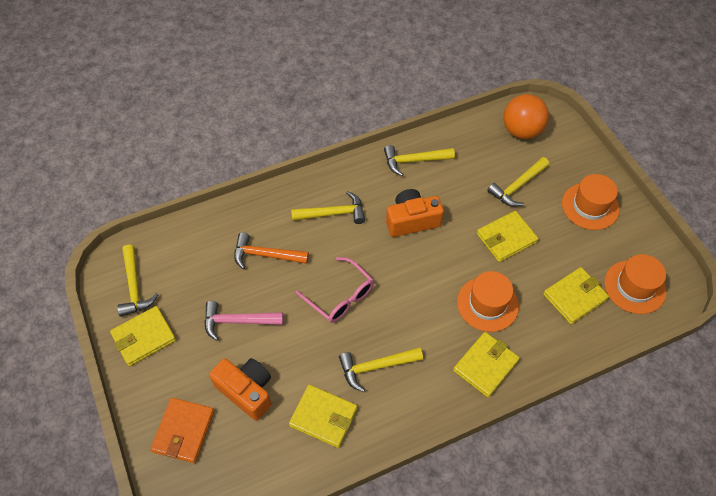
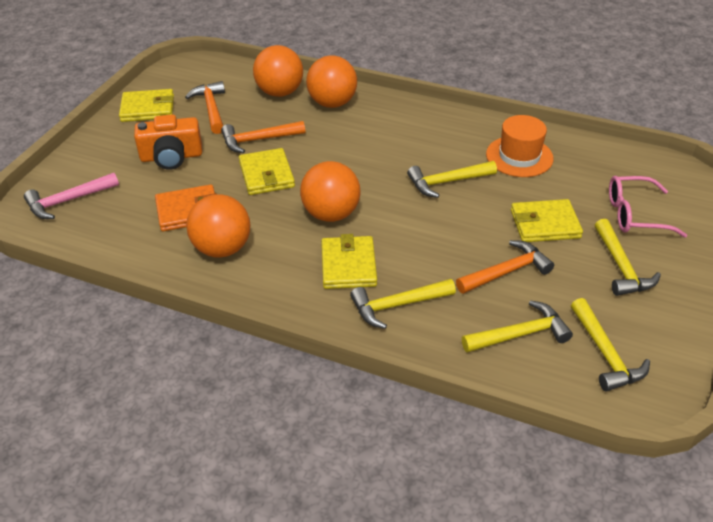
orange ball: [503,94,549,139] = 1 -> [186,194,250,258] [253,45,303,97] [300,161,360,222] [306,55,357,108] = 4
orange camera: [209,358,271,421] [386,189,444,237] = 2 -> [134,114,202,170] = 1
orange hammer: [234,232,309,270] = 1 -> [185,81,225,134] [221,121,305,153] [456,240,554,294] = 3
orange hat: [457,271,519,332] [562,174,619,230] [604,254,666,314] = 3 -> [486,115,553,177] = 1
yellow wallet: [110,306,176,366] [289,385,357,448] [453,332,520,398] [477,211,539,262] [543,267,609,324] = 5 -> [119,89,174,122] [239,148,295,195] [321,234,377,289] [511,199,583,242] = 4

